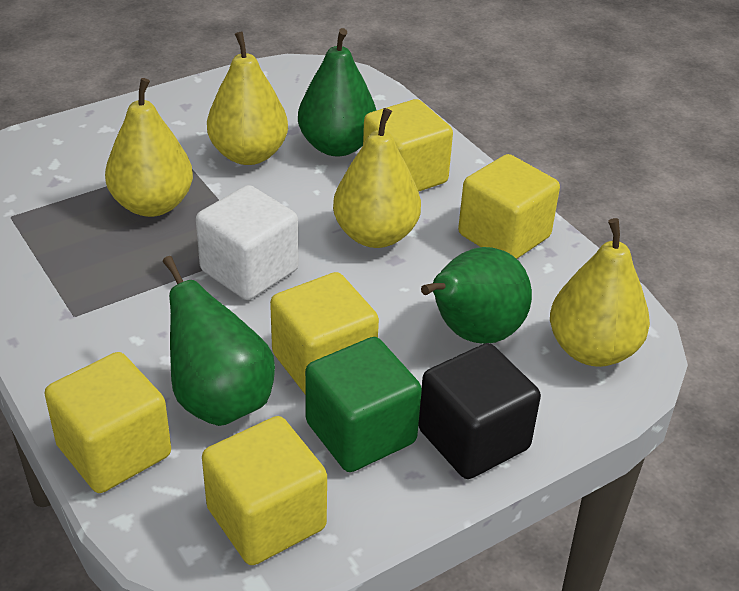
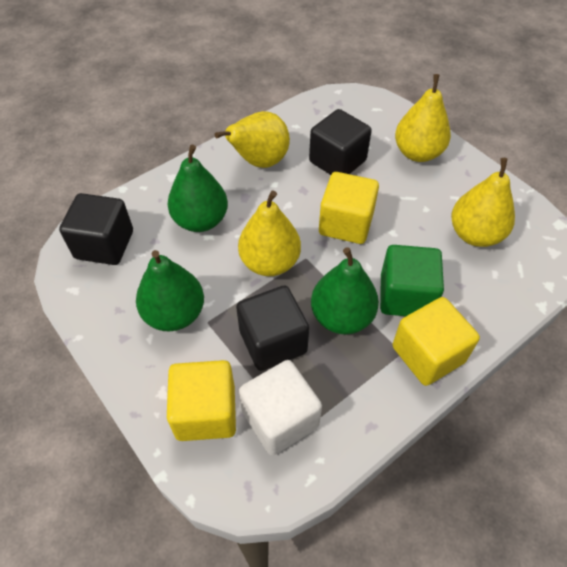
black cube: [418,343,541,479] = 1 -> [59,193,133,265] [236,286,309,371] [309,109,372,175] = 3
yellow cube: [44,352,171,493] [202,416,327,565] [270,272,379,394] [363,99,453,192] [458,154,560,259] = 5 -> [167,360,236,441] [319,172,379,244] [393,297,480,386] = 3

